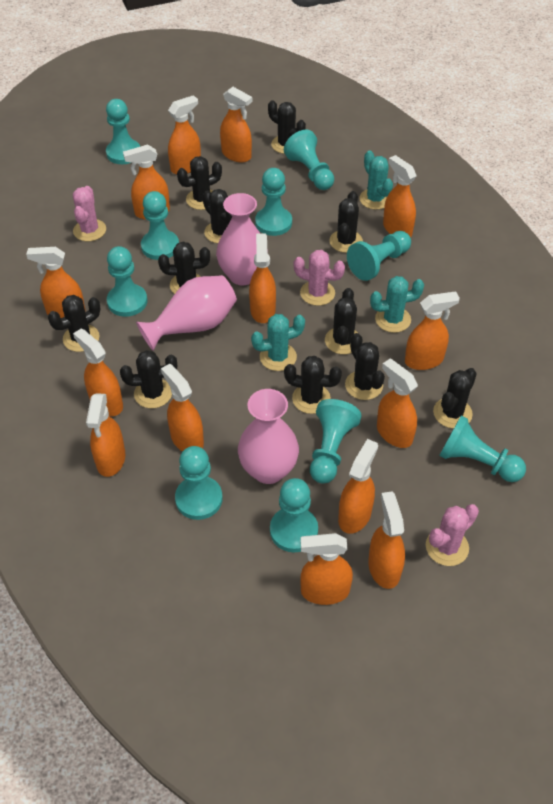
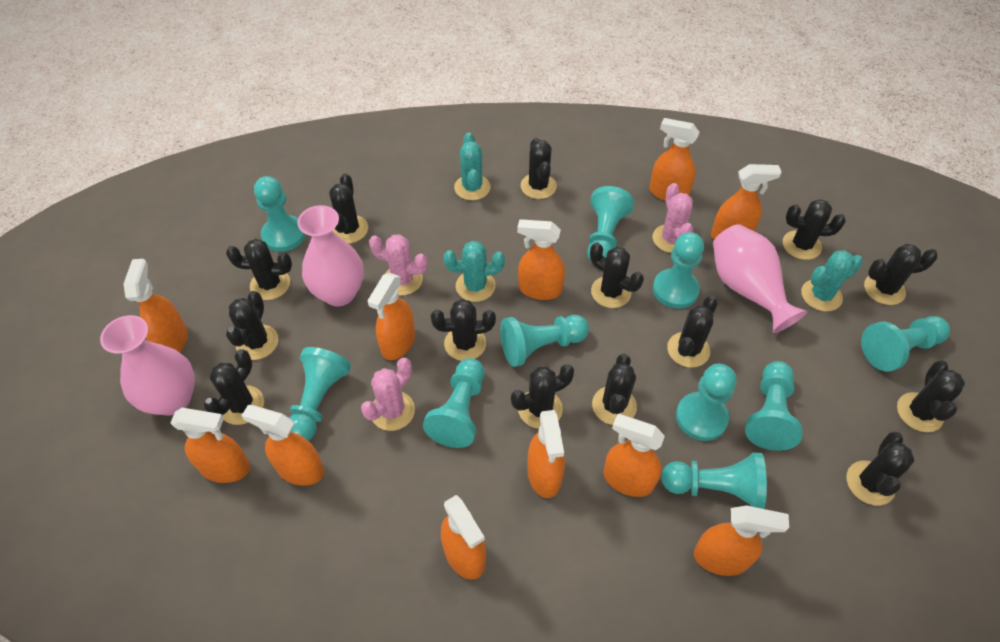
black cactus: [48,295,100,352] [120,350,177,408] [158,242,210,294] [177,156,222,210] [202,189,232,243] [268,100,306,154] [284,356,342,414] [325,288,359,354] [329,191,363,253] [345,333,385,400] [433,368,477,428] = 11 -> [204,349,264,425] [226,239,292,300] [226,291,278,360] [329,174,368,243] [431,299,496,361] [511,364,574,429] [521,138,557,199] [590,242,644,308] [592,354,637,425] [667,296,718,368] [783,199,846,260] [847,432,915,506] [864,244,938,305] [897,361,965,432] = 14
orange spray bottle: [26,247,85,318] [73,328,123,416] [86,393,125,477] [123,144,170,220] [161,364,204,451] [168,95,201,174] [220,87,252,162] [249,233,276,323] [300,533,353,605] [338,439,378,534] [368,491,405,589] [377,359,418,448] [383,155,416,237] [405,291,460,370] = 14 -> [124,259,188,353] [171,408,250,483] [241,405,324,486] [367,273,415,360] [441,495,486,580] [517,219,565,300] [527,410,565,498] [603,414,665,497] [649,118,700,201] [694,505,789,576] [711,164,782,239] = 11

